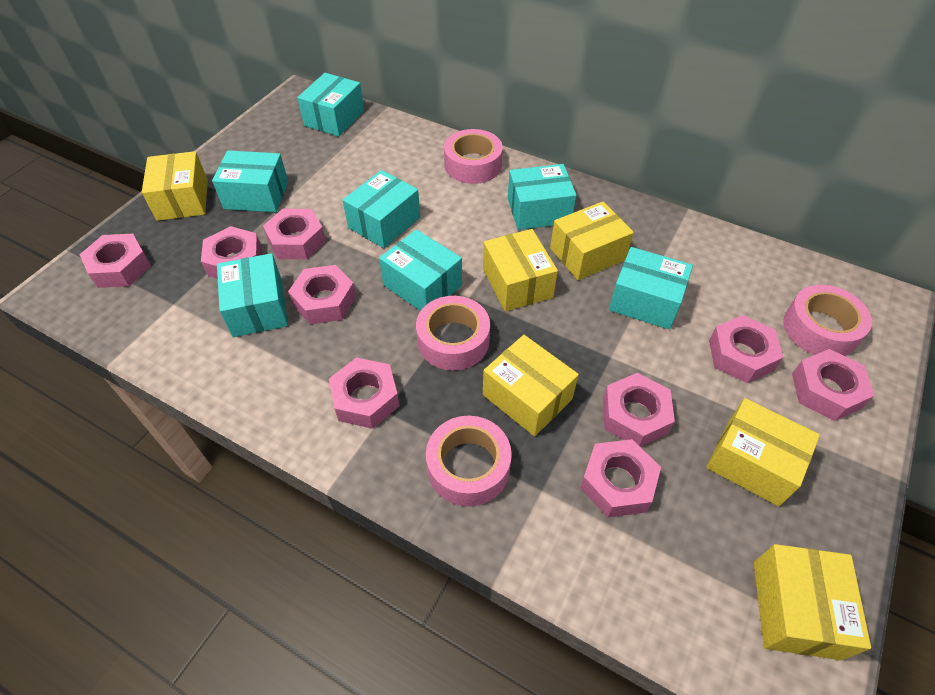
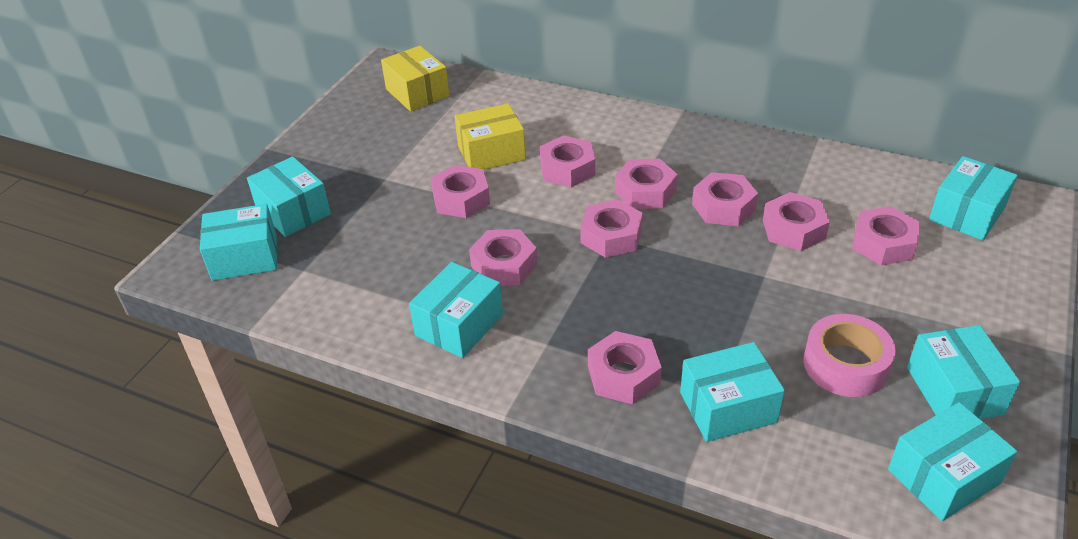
pink tape: [416,296,490,370] [426,416,512,507] [444,129,503,184] [783,285,872,356] = 4 -> [804,314,896,397] = 1
yellow box: [142,151,208,221] [483,229,558,312] [483,335,579,436] [550,202,634,280] [707,398,820,506] [754,544,871,660] = 6 -> [381,46,450,112] [455,103,526,170] = 2

